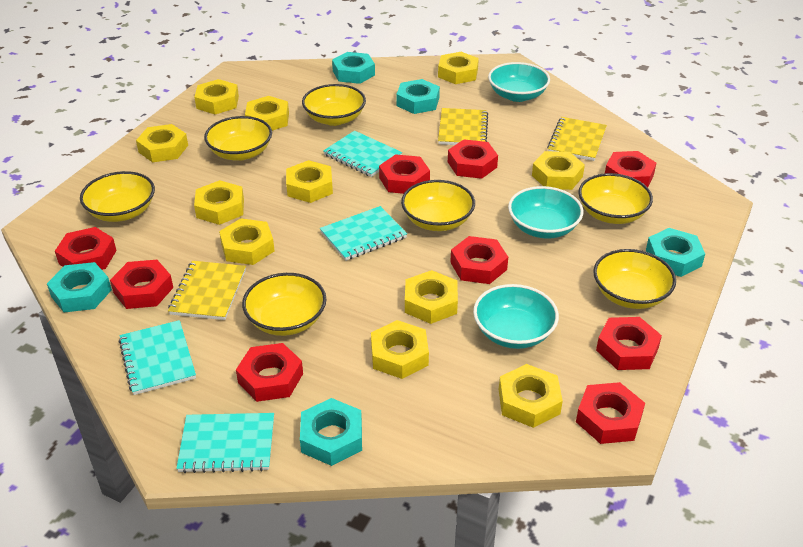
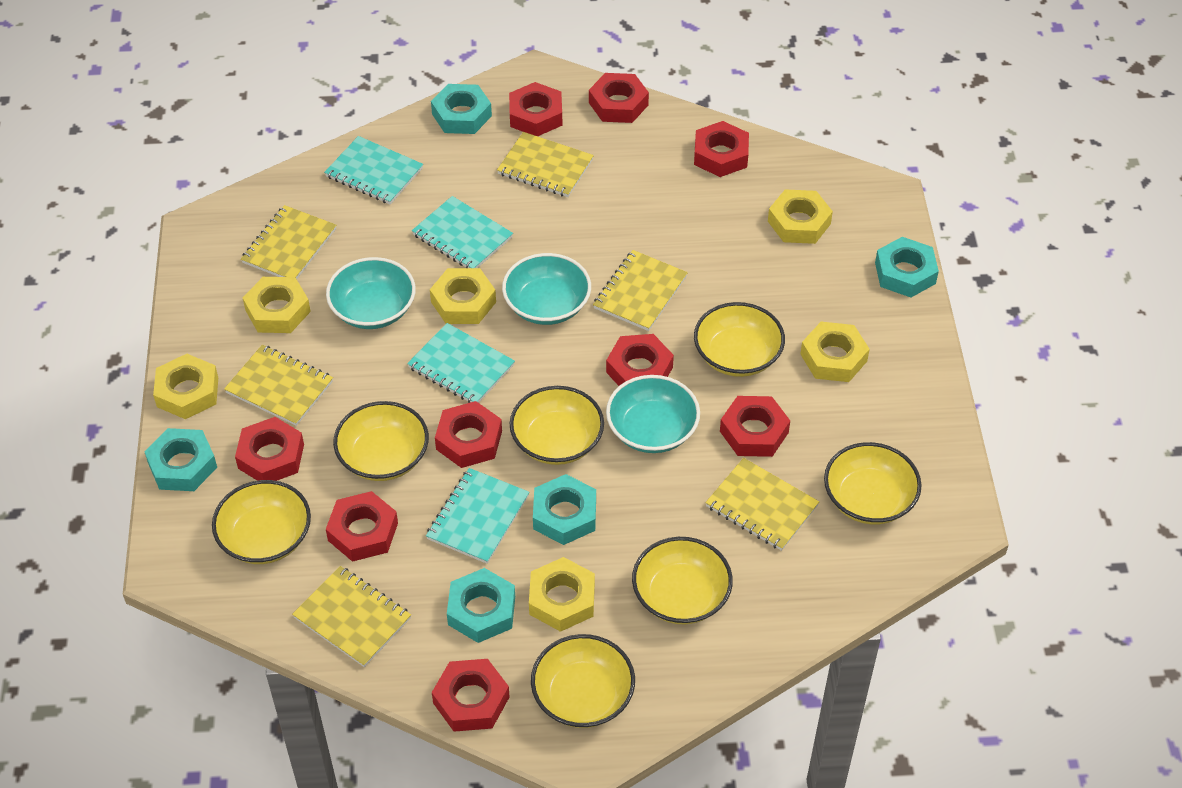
yellow notebook: [168,261,246,320] [438,108,488,145] [547,117,607,161] = 3 -> [224,345,333,426] [241,205,336,279] [292,566,411,667] [497,132,594,197] [593,250,688,331] [706,458,819,551] = 6
yellow nut: [136,124,188,162] [194,180,244,225] [195,79,239,114] [219,218,274,265] [245,96,289,131] [286,160,333,203] [371,320,429,379] [405,270,458,324] [438,52,479,84] [499,364,563,428] [532,151,585,190] = 11 -> [153,354,218,419] [243,277,311,333] [430,268,496,324] [529,557,595,632] [768,189,833,244] [800,322,870,382] = 6

